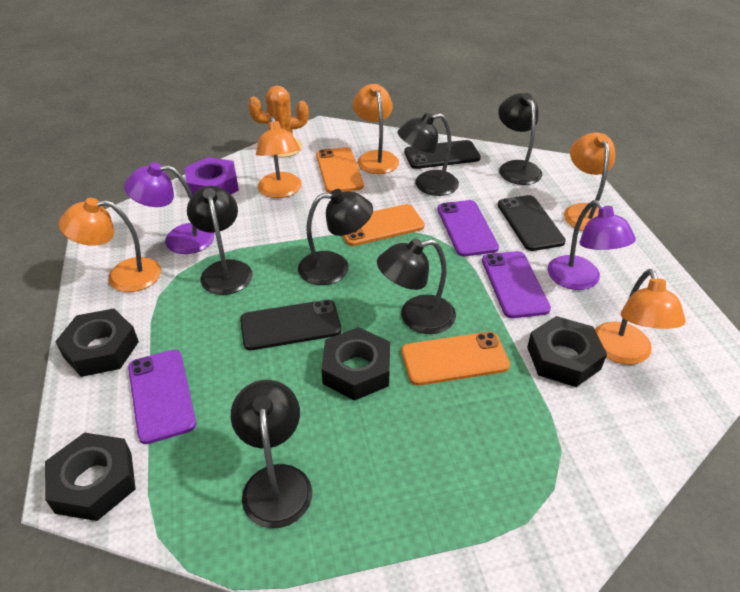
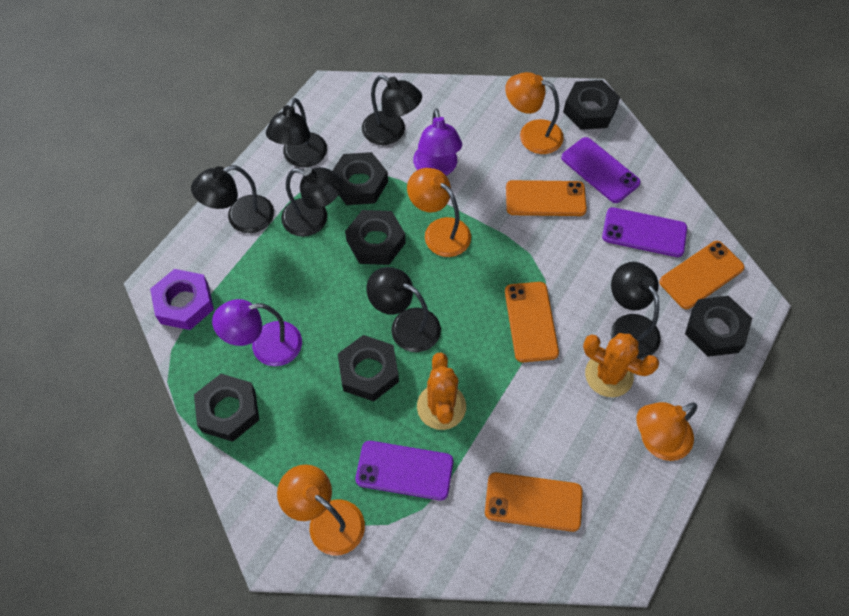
black nut: [45,433,136,521] [55,309,139,377] [321,327,390,401] [527,316,607,387] = 4 -> [194,374,259,442] [333,152,388,205] [338,335,399,402] [345,210,406,265] [563,80,620,130] [685,296,752,357] = 6
black phone: [240,300,341,350] [404,140,481,169] [498,195,566,251] = 3 -> none = 0
orange cactus: [248,86,309,158] = 1 -> [417,352,466,430] [583,333,659,397] = 2
orange lamp: [59,198,161,292] [256,117,302,198] [353,84,399,174] [564,132,615,231] [595,269,686,365] = 5 -> [277,464,365,556] [407,168,471,257] [505,72,564,154] [636,402,697,461] = 4
orange phone: [316,147,364,193] [343,204,425,246] [401,332,510,386] = 3 -> [485,472,583,532] [505,282,559,362] [506,180,587,216] [659,241,745,309] = 4

